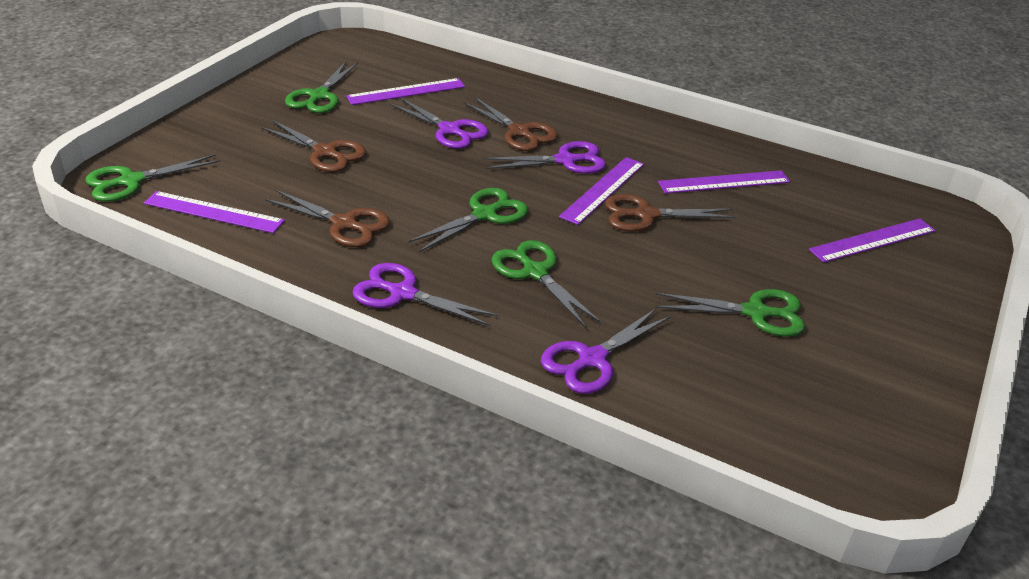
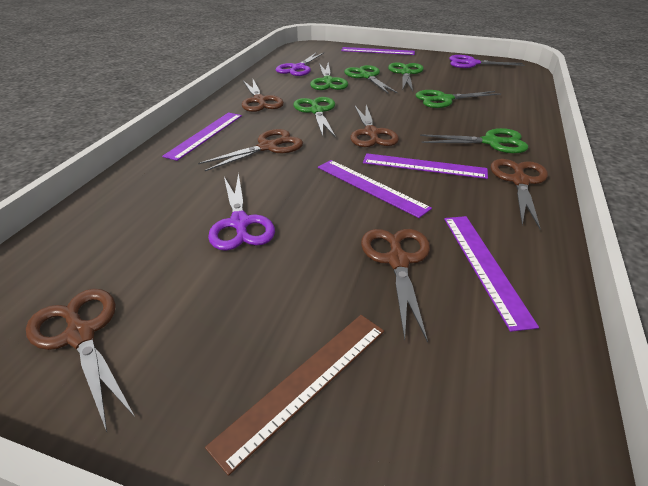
brown ruler: none = 0 -> [205,315,384,476] = 1
brown scissors: [261,120,366,172] [265,190,390,247] [464,97,558,151] [605,194,736,232] = 4 -> [26,289,135,432] [198,129,303,171] [242,79,284,112] [351,105,399,147] [361,229,430,343] [490,159,548,229] = 6
green scissors: [85,155,220,202] [285,62,358,113] [408,188,528,252] [491,240,601,328] [656,289,805,337] = 5 -> [293,97,336,138] [310,63,348,90] [344,65,398,94] [388,62,424,91] [416,90,501,108] [420,128,528,153] = 6
purple scissors: [352,263,498,326] [390,98,489,149] [483,141,606,174] [541,308,671,394] = 4 -> [208,173,275,251] [276,53,324,76] [449,55,525,68] = 3

